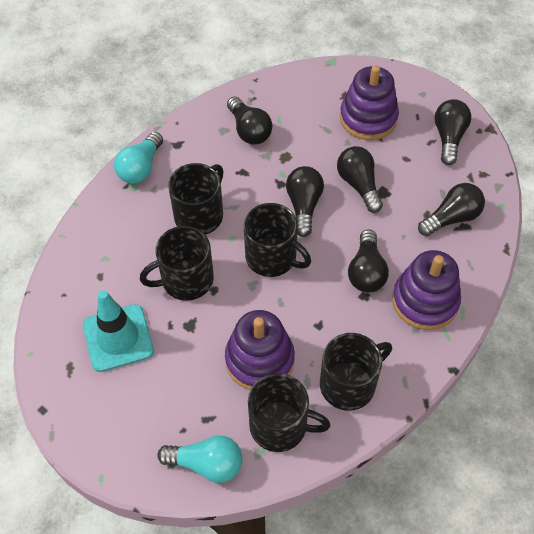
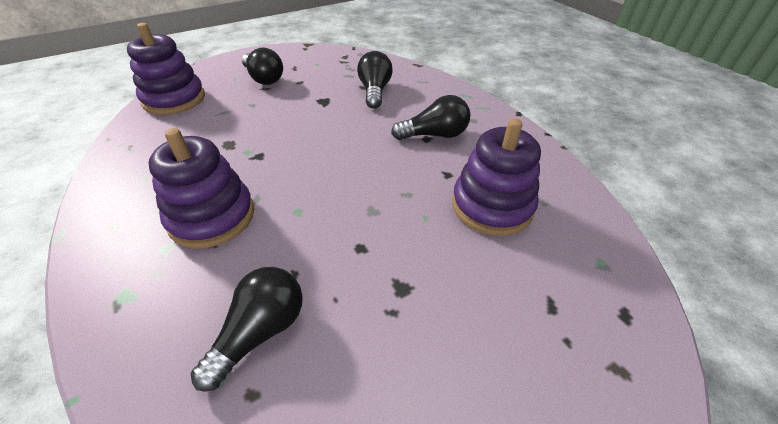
black light bulb: [227,96,272,145] [286,166,324,237] [337,146,383,213] [348,230,389,292] [418,183,485,236] [434,99,471,165] = 6 -> [191,267,303,392] [242,47,283,85] [357,51,393,109] [391,95,470,140] = 4
black mug: [140,226,214,301] [168,163,223,235] [244,203,311,277] [248,373,330,452] [320,333,392,410] = 5 -> none = 0
turquoise light bulb: [114,132,163,184] [157,435,243,483] = 2 -> none = 0
turquoise traffic cone: [83,290,154,372] = 1 -> none = 0

